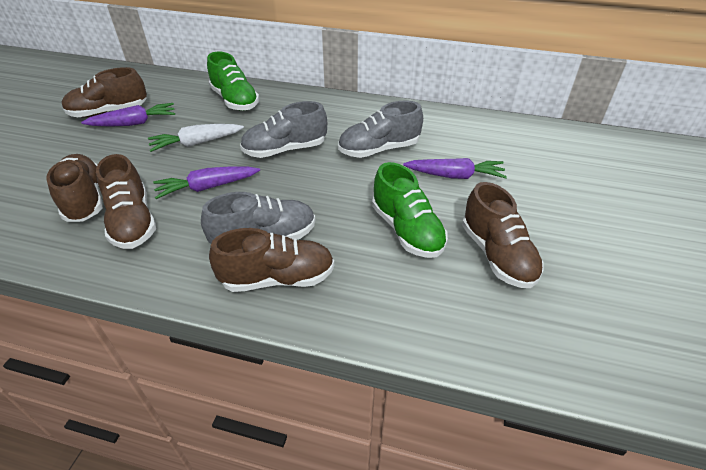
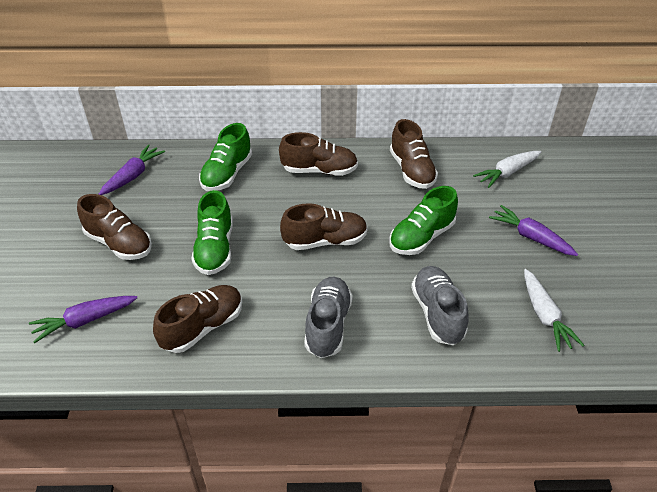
green shoe: [207,52,259,111] [372,162,448,258] = 2 -> [191,190,233,275] [199,123,252,191] [389,186,458,255] = 3
grey shoe: [201,192,315,243] [240,101,327,158] [338,101,423,158] = 3 -> [304,277,353,358] [411,266,468,345] = 2
white carrot: [148,124,244,152] = 1 -> [473,151,542,188] [524,269,584,352] = 2

